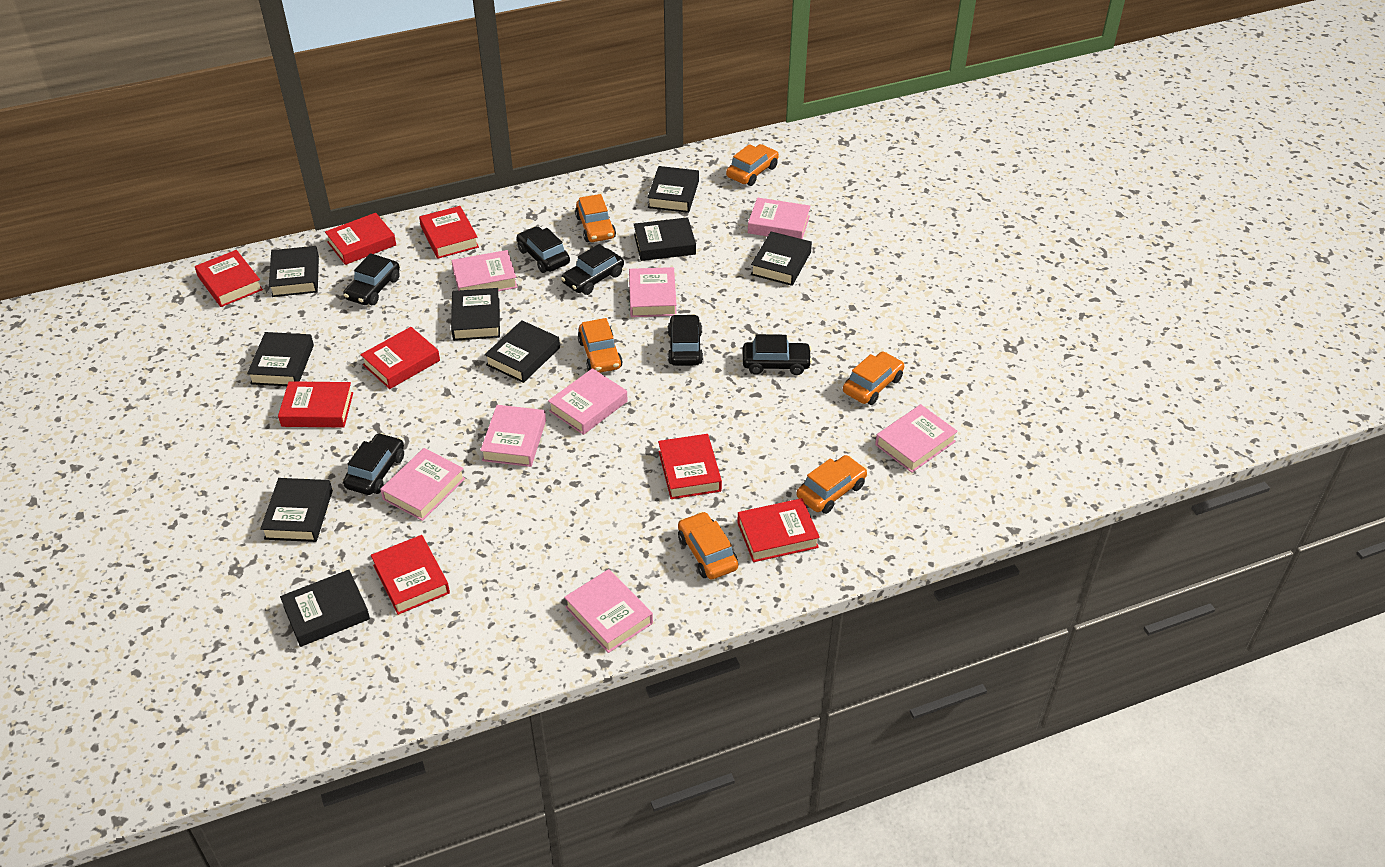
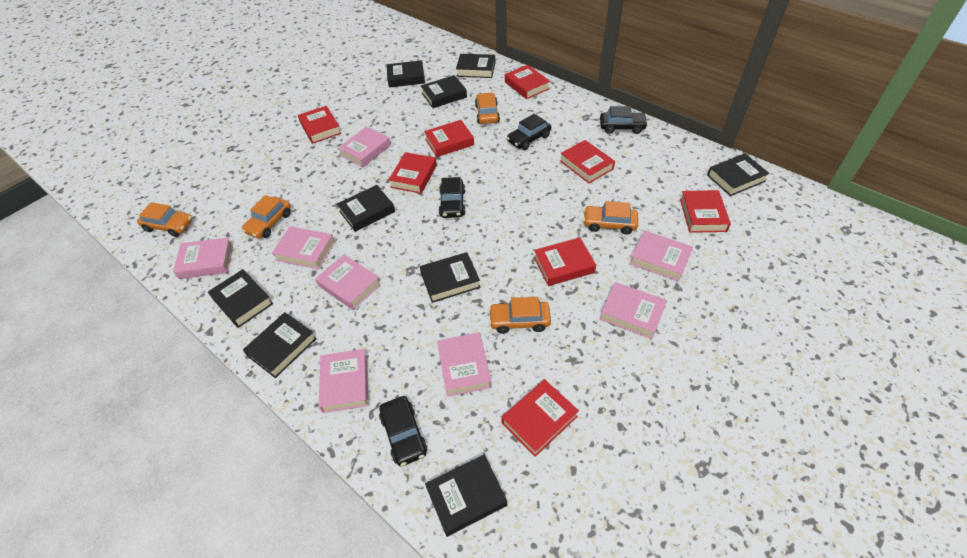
black car: [343,253,400,305] [343,433,404,495] [517,226,570,273] [561,244,624,295] [668,314,703,366] [743,334,812,375] = 6 -> [379,396,428,466] [439,177,466,218] [507,114,551,150] [600,106,648,134] = 4
orange car: [575,194,616,242] [578,318,623,373] [678,511,738,579] [726,144,779,186] [797,455,867,514] [843,352,904,405] = 6 -> [137,202,193,237] [242,195,291,238] [475,93,500,124] [489,297,551,334] [583,201,638,235] = 5

